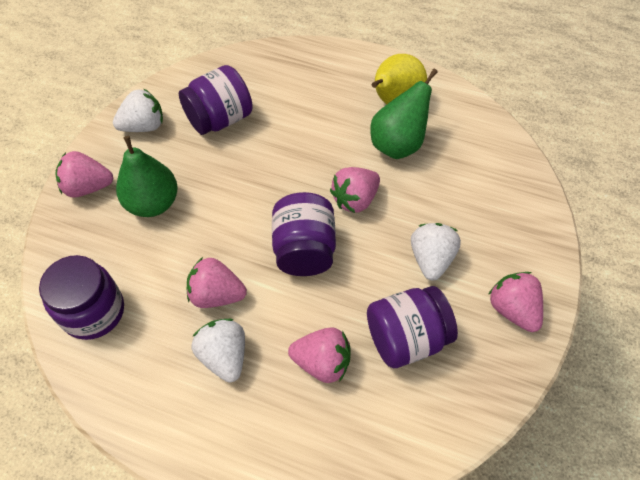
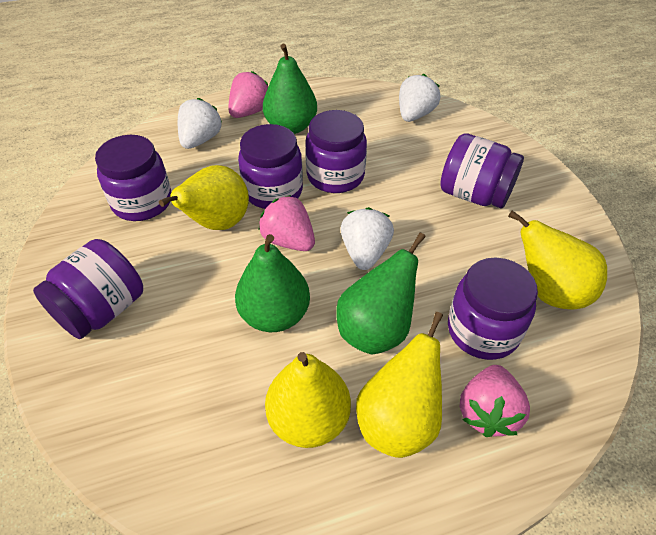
green pear: [116,136,178,217] [370,69,438,159] = 2 -> [235,234,310,332] [263,44,317,134] [336,232,425,354] = 3
pink strawberry: [55,151,113,198] [187,257,247,308] [288,327,351,383] [330,167,380,213] [488,272,543,332] = 5 -> [228,71,268,118] [259,195,315,251] [460,365,530,437] = 3
purple jar: [39,255,124,340] [179,65,253,135] [272,192,336,276] [367,286,458,368] = 4 -> [33,239,143,339] [95,135,171,221] [238,124,303,209] [305,110,367,193] [440,133,524,208] [448,258,538,360] = 6
yellow pear: [372,54,427,104] = 1 -> [159,165,249,230] [265,352,351,448] [356,312,443,458] [508,211,607,310] = 4

